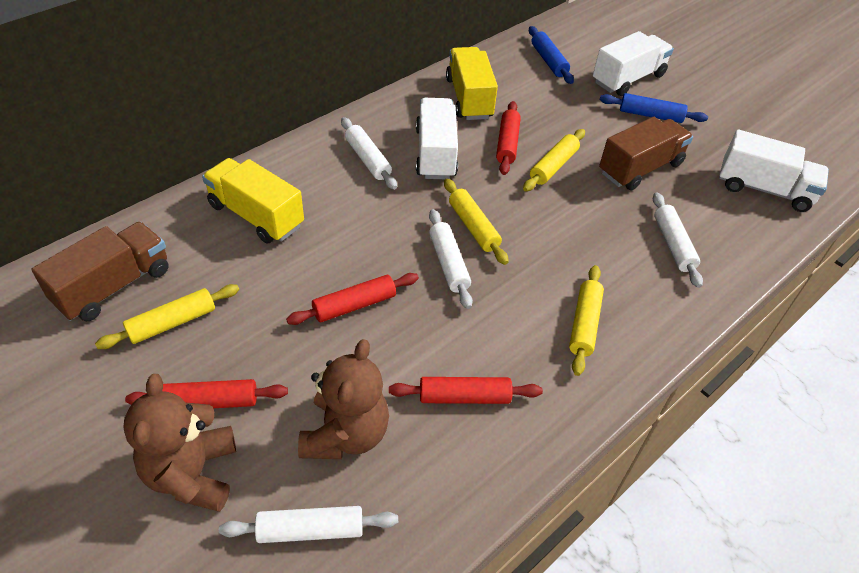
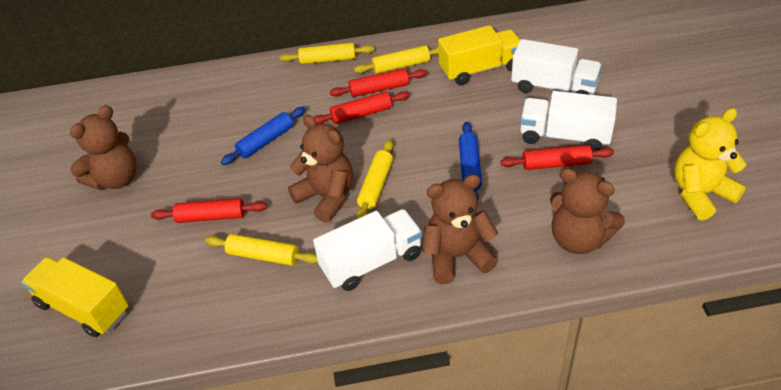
brown teddy bear: [123,374,236,512] [298,339,389,459] = 2 -> [70,105,137,190] [288,115,353,223] [423,174,498,284] [550,168,625,254] = 4
brown truck: [31,222,169,321] [599,117,693,191] = 2 -> none = 0
white rolling pin: [219,506,398,543] [341,117,397,190] [429,209,473,309] [653,192,703,288] = 4 -> none = 0
yellow teddy bear: none = 0 -> [674,108,746,221] = 1

